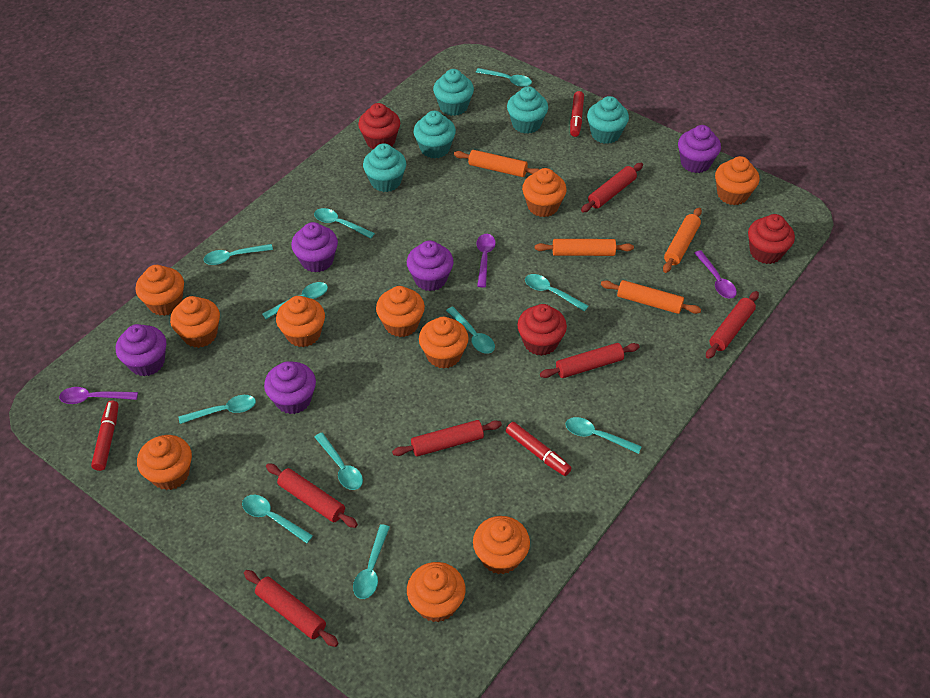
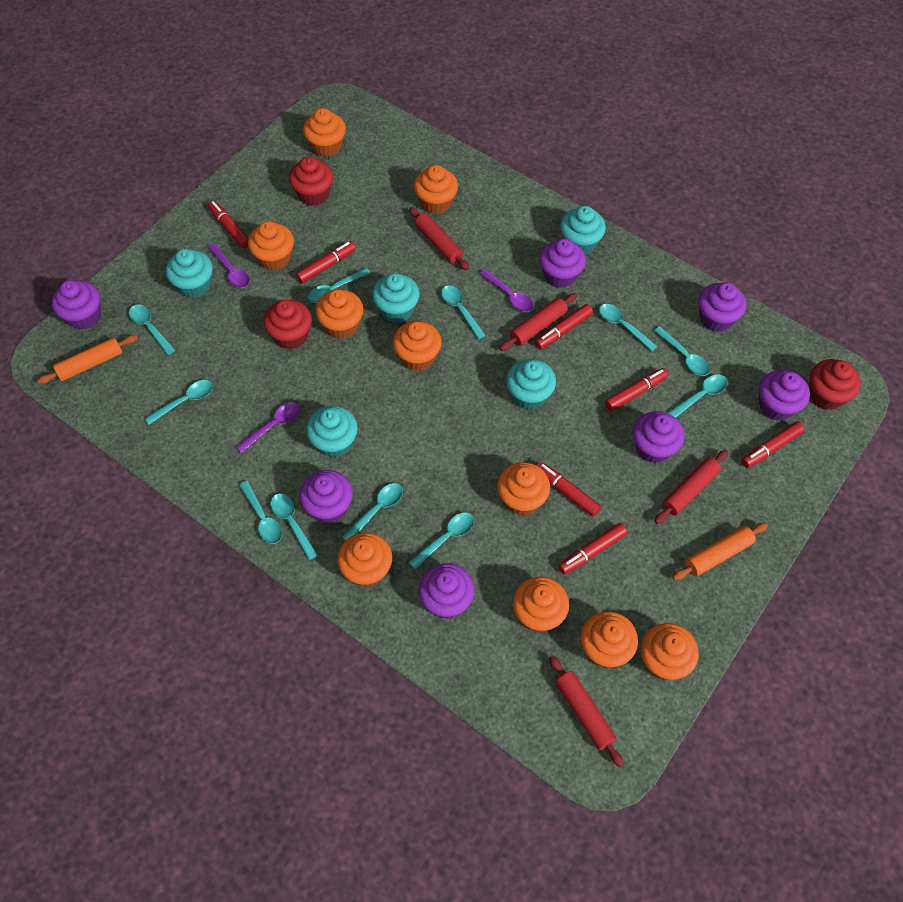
orange rolling pin: [454,150,540,177] [535,239,634,256] [601,280,701,314] [663,207,702,273] = 4 -> [37,335,138,384] [672,523,768,580] = 2
purple cupcake: [116,324,166,376] [264,361,316,414] [291,222,338,273] [407,241,454,291] [678,125,721,173] = 5 -> [52,280,101,330] [300,470,353,523] [419,564,474,619] [539,239,586,288] [633,411,684,463] [698,282,746,332] [759,370,810,421] = 7
red marker: [91,400,119,471] [506,422,572,476] [570,91,584,137] = 3 -> [208,201,249,248] [296,241,356,283] [535,304,593,349] [536,462,601,516] [558,523,627,575] [605,368,668,411] [741,422,805,468] = 7
red rolling pin: [244,570,339,647] [266,463,358,528] [392,420,502,457] [540,343,640,378] [581,163,643,212] [706,291,759,359] = 6 -> [409,207,470,270] [500,293,577,351] [549,655,624,767] [655,450,728,524] = 4

